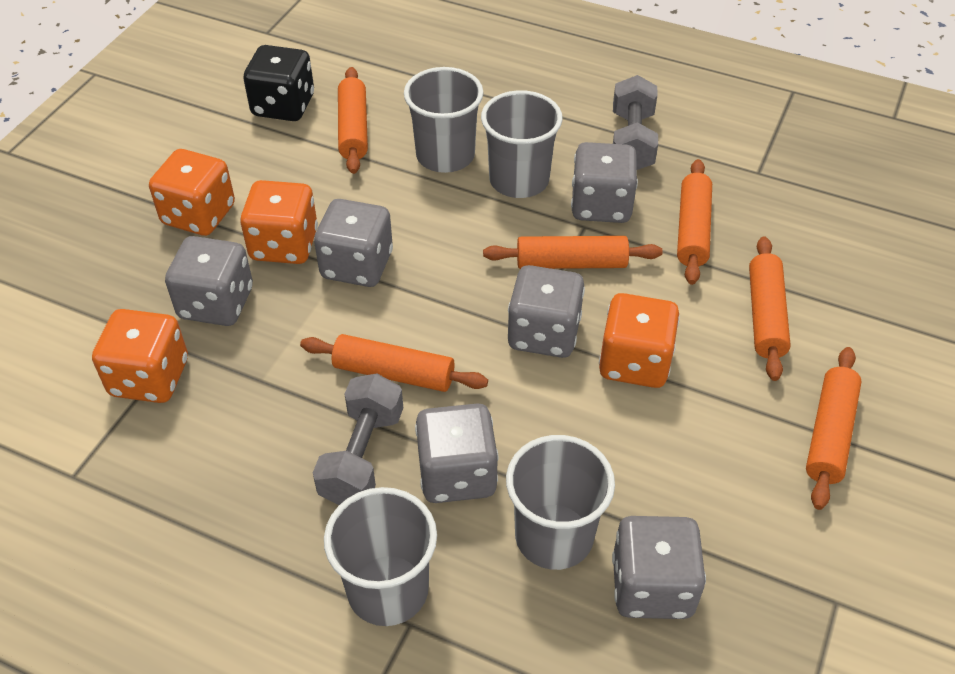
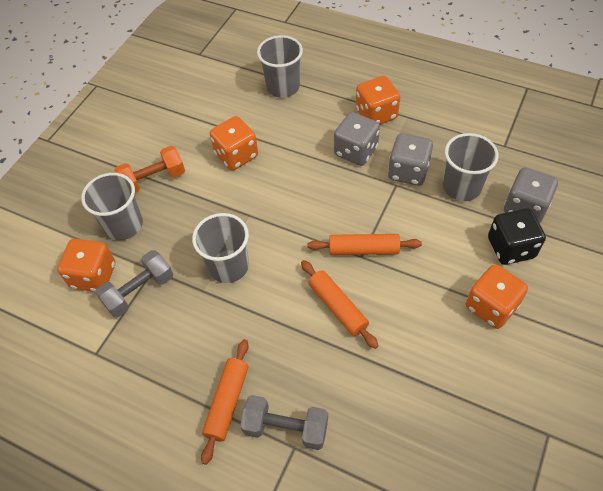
grey dice: [165,236,253,326] [314,199,393,287] [415,403,499,503] [508,265,585,358] [571,142,638,223] [612,516,706,619] = 6 -> [334,112,380,166] [388,133,433,186] [504,167,558,223] = 3
orange dumbbell: none = 0 -> [114,146,185,193] = 1
orange rolling pin: [300,334,488,392] [338,67,368,174] [483,236,662,269] [677,159,712,285] [749,236,791,381] [806,347,862,510] = 6 -> [201,339,249,465] [301,260,378,349] [308,234,422,255] = 3

